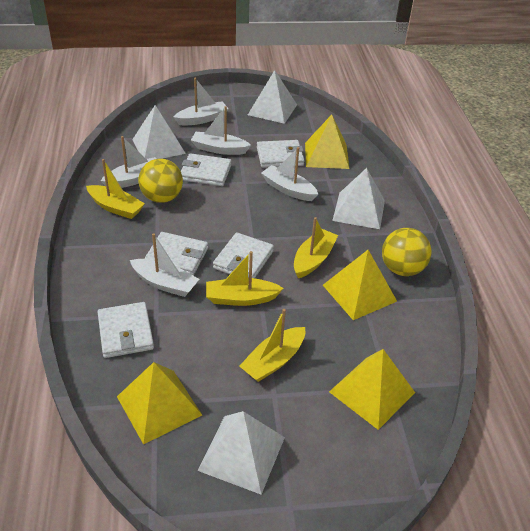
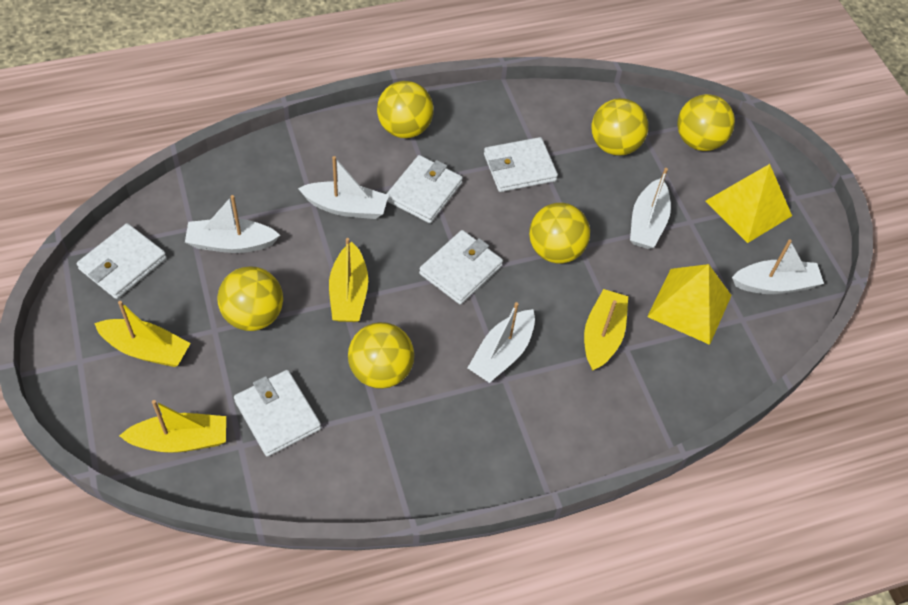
white pyramid: [132,105,186,159] [197,411,285,495] [248,70,297,124] [332,168,385,229] = 4 -> none = 0
yellow ball: [138,159,183,203] [382,228,431,276] = 2 -> [217,266,283,331] [348,322,414,389] [377,81,434,138] [529,203,590,263] [592,98,648,156] [677,94,735,151] = 6
yellow pyramid: [117,362,202,445] [305,115,349,169] [323,250,397,320] [329,349,415,430] = 4 -> [647,264,732,345] [706,164,792,243] = 2

